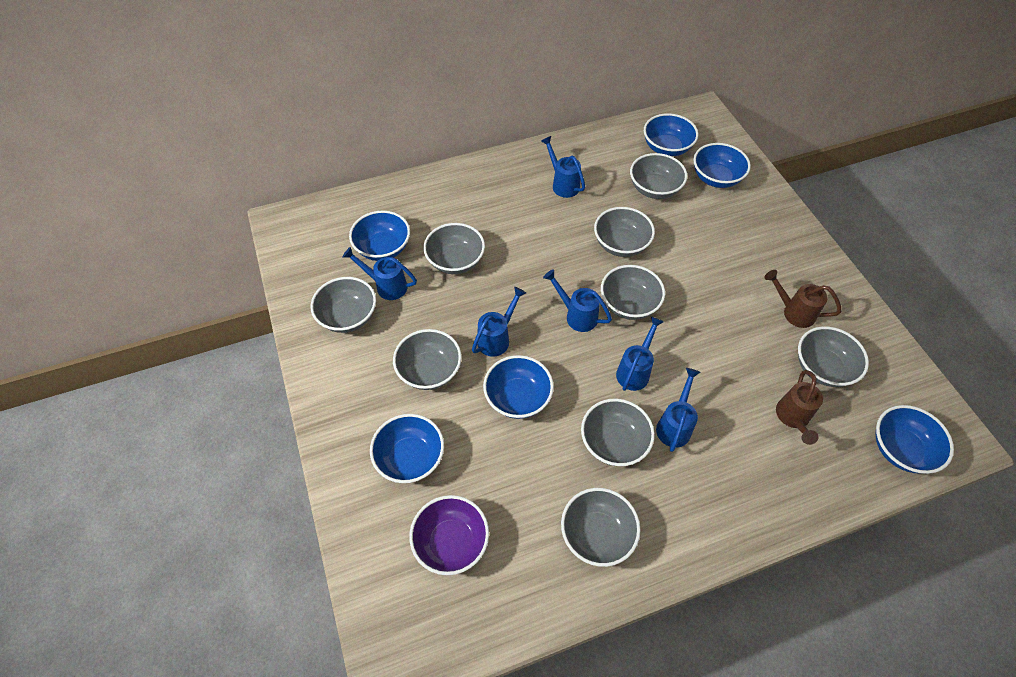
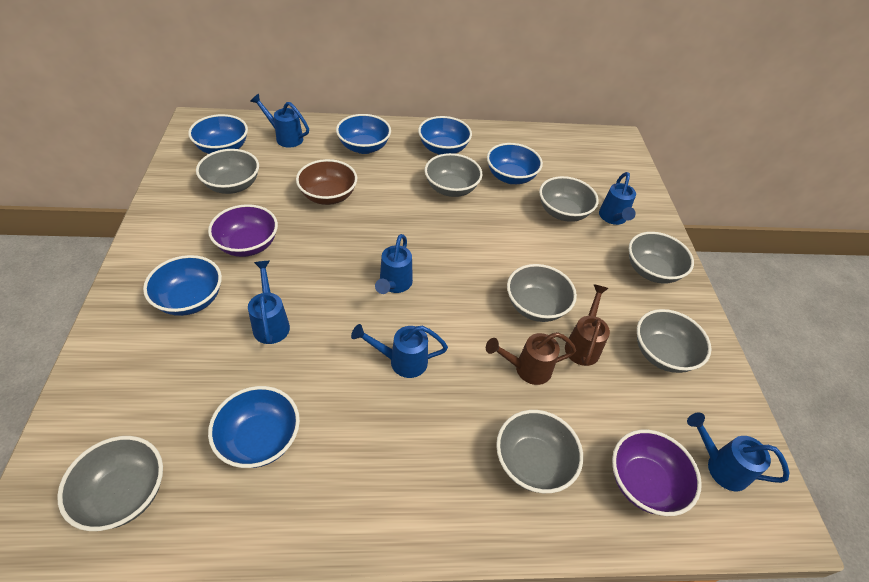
brown bowl: none = 0 -> [296,159,357,205] = 1
grey bowl: [311,277,376,333] [393,329,462,390] [423,223,485,274] [561,488,641,567] [581,399,655,466] [594,207,655,257] [601,265,665,320] [630,153,687,199] [798,326,869,387] = 9 -> [57,436,163,531] [196,149,259,194] [425,153,483,197] [496,410,583,493] [507,264,577,322] [539,176,599,222] [629,232,694,284] [637,309,712,373] = 8
purple bowl: [409,495,489,575] = 1 -> [208,204,278,257] [612,430,702,516] = 2

